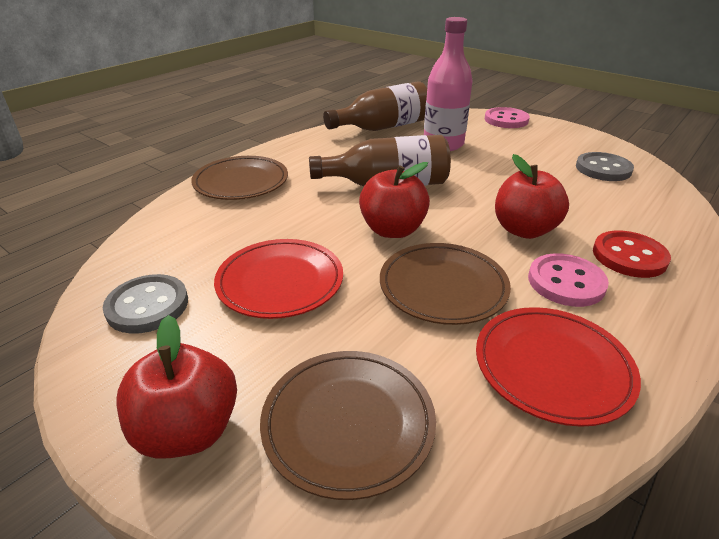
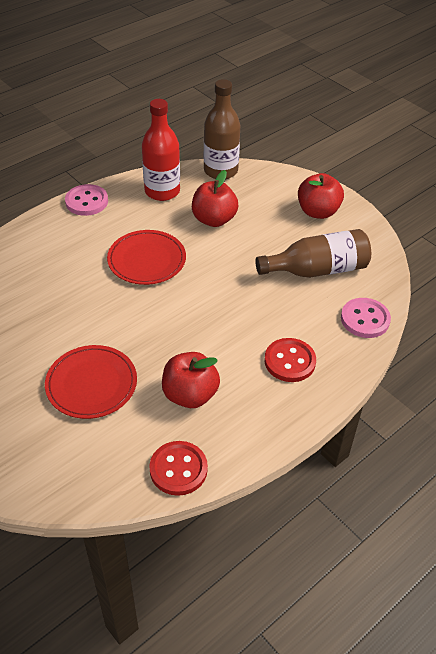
brown plate: [191,156,288,200] [260,351,436,500] [380,243,511,325] = 3 -> none = 0
grey button: [103,274,188,334] [576,152,634,181] = 2 -> none = 0
pink bottle: [424,17,473,151] = 1 -> none = 0
red bottle: none = 0 -> [142,99,180,201] = 1
red button: [593,231,671,278] = 1 -> [149,441,208,496] [264,338,316,382] = 2

